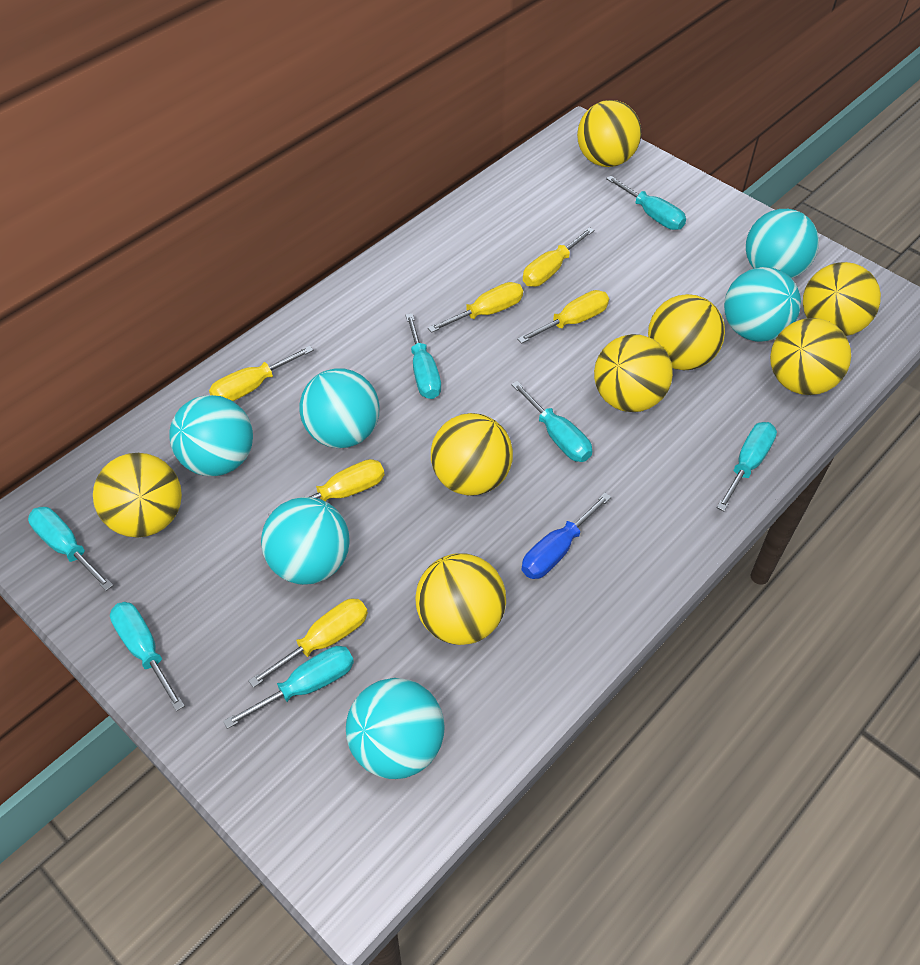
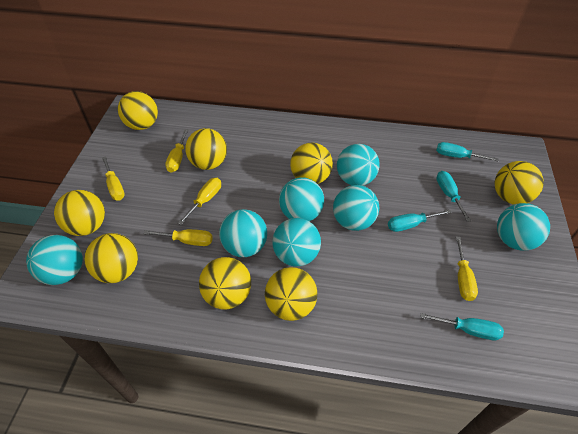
blue screwdriver: [522,493,611,579] = 1 -> none = 0
turquoise ball: [169,395,253,476] [261,497,350,585] [299,368,380,448] [346,678,445,779] [724,267,801,342] [746,209,819,279] = 6 -> [26,235,83,285] [219,209,267,257] [272,218,321,266] [279,178,324,221] [333,185,379,231] [337,144,380,186] [497,203,550,251] = 7
turquoise screwdriver: [28,507,113,591] [110,602,185,711] [223,646,354,729] [405,314,441,399] [511,381,592,462] [606,175,686,230] [717,422,777,511] = 7 -> [388,209,452,232] [420,313,504,340] [436,142,499,161] [436,171,471,222] = 4
yellow screwdriver: [209,346,313,401] [248,598,368,688] [268,459,384,516] [428,282,523,333] [517,290,609,344] [523,227,594,287] = 6 -> [102,156,125,200] [144,229,213,246] [165,129,188,173] [178,178,221,225] [456,237,478,301] = 5

